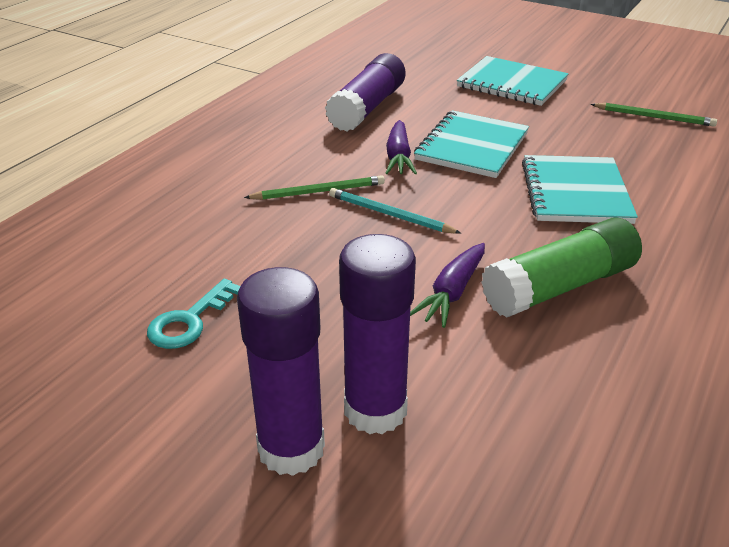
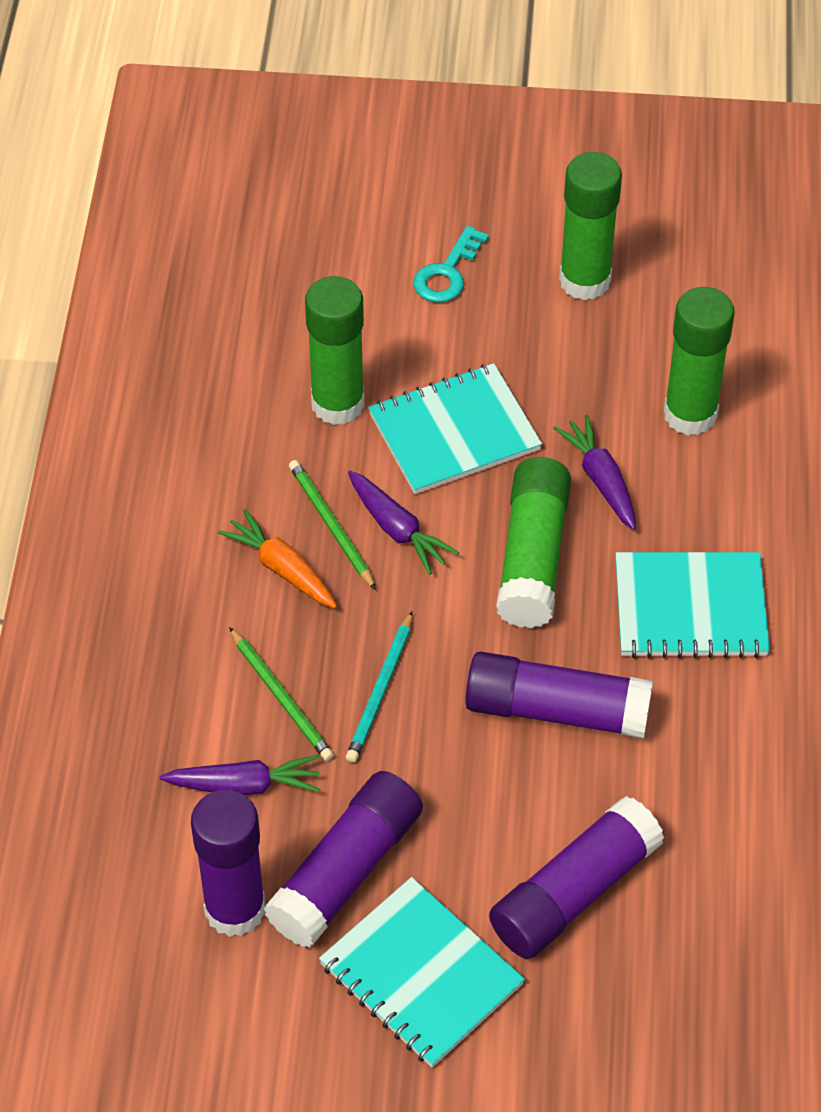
green glue stick: [481,218,642,318] = 1 -> [305,276,365,425] [496,457,571,628] [559,152,622,301] [664,287,735,436] = 4
orange carrot: none = 0 -> [217,509,337,608] = 1
purple carrot: [386,120,417,174] [410,243,485,328] = 2 -> [160,755,320,795] [348,471,459,575] [553,415,636,530] = 3
purple glue stick: [237,267,325,476] [325,53,405,131] [339,234,416,434] = 3 -> [191,790,265,937] [264,771,423,948] [465,652,653,739] [489,796,664,959] = 4

